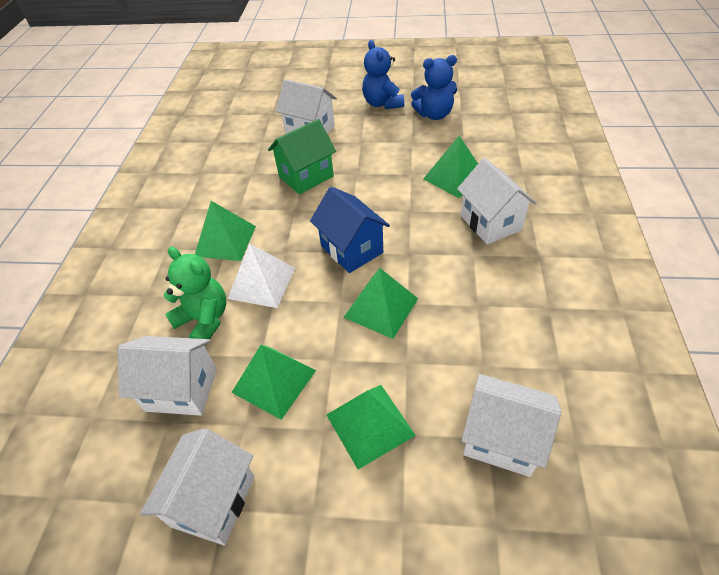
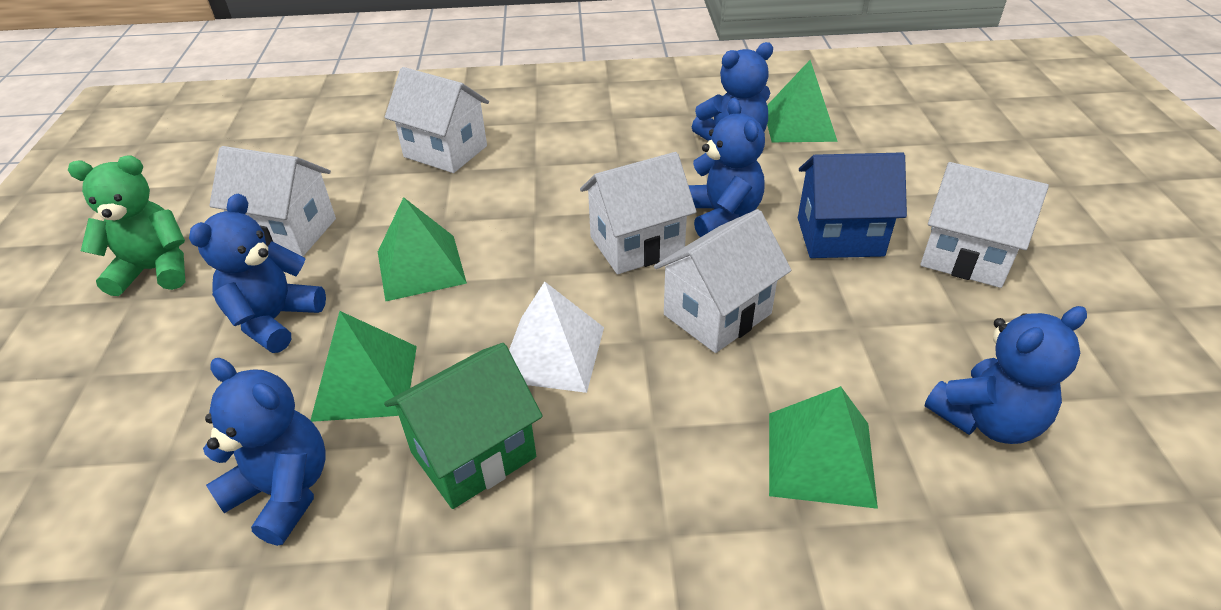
blue teddy bear: [362,40,404,109] [411,55,457,120] = 2 -> [189,194,326,353] [203,358,325,546] [688,98,765,237] [692,42,773,141] [925,306,1087,444] = 5
green pyramid: [195,201,256,261] [231,345,316,420] [327,385,416,470] [343,268,418,339] [423,136,478,198] = 5 -> [310,311,417,422] [378,197,467,302] [767,60,838,142] [769,386,878,509] = 4

